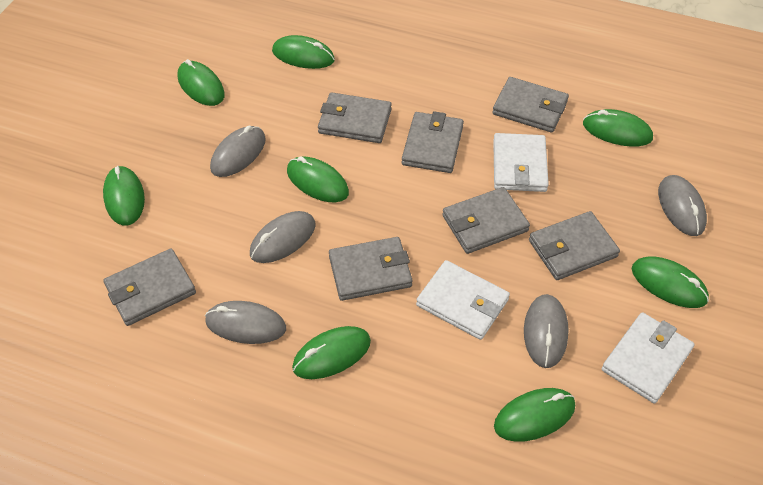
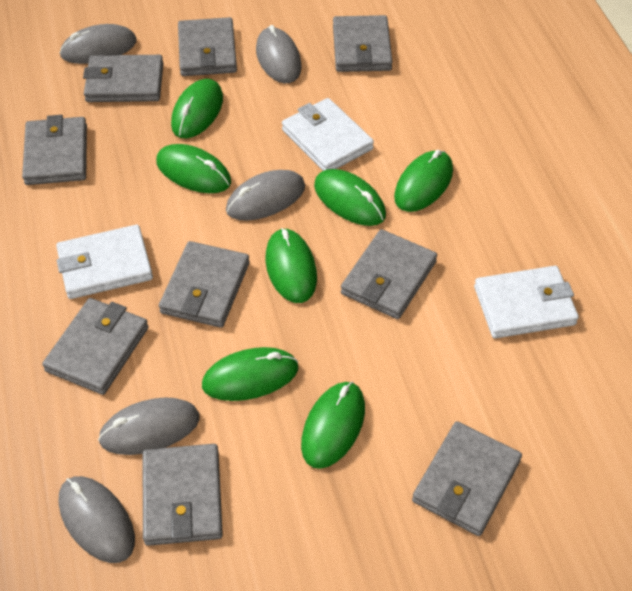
green mouse: [103,166,145,226] [177,59,225,106] [272,35,335,69] [287,156,349,202] [292,326,371,379] [494,388,575,442] [583,109,653,147] [631,256,709,308] = 8 -> [156,144,231,193] [171,79,223,138] [202,347,298,401] [266,228,317,303] [301,382,365,469] [314,169,386,226] [394,150,453,212] = 7
grey wallet: [103,249,196,326] [318,92,392,143] [329,237,413,301] [402,111,464,173] [442,187,530,254] [492,77,569,133] [529,211,620,280] = 7 -> [22,115,87,185] [42,298,149,395] [83,55,163,102] [143,444,223,546] [159,241,250,328] [178,17,237,76] [333,15,392,72] [341,229,437,319] [412,421,522,536] = 9

